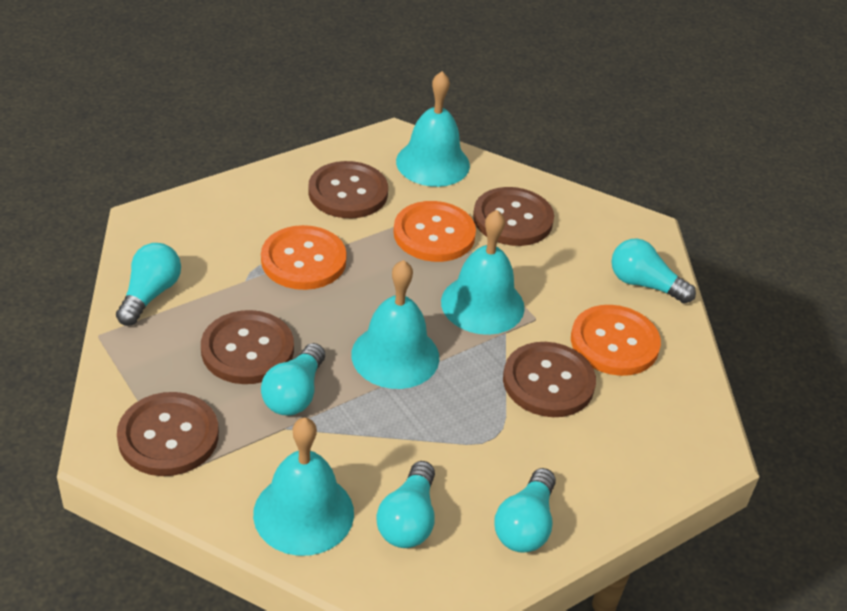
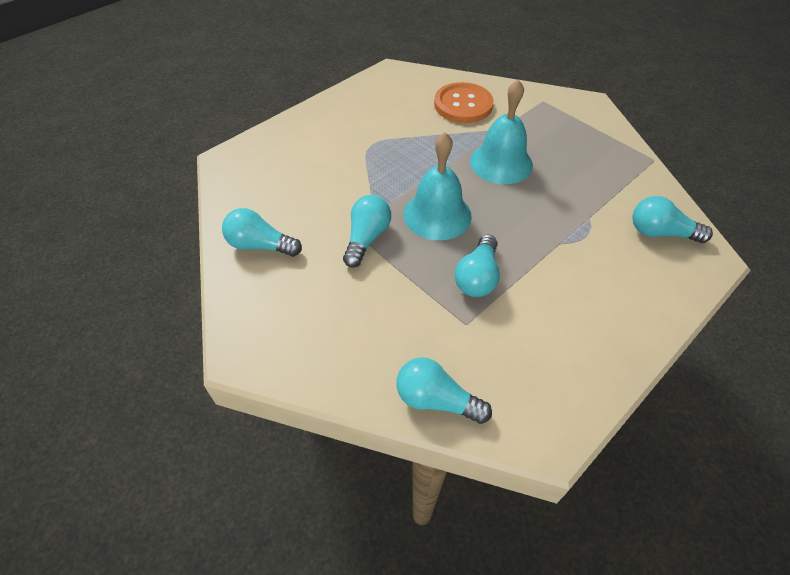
brown button: [117,392,219,476] [201,310,294,384] [308,161,388,218] [473,187,554,246] [503,342,596,417] = 5 -> none = 0
orange button: [261,225,347,290] [393,201,476,262] [571,305,661,376] = 3 -> [434,82,494,123] = 1
turquoise bell: [253,418,354,556] [351,260,439,389] [396,71,470,187] [441,210,525,335] = 4 -> [403,132,472,240] [470,79,533,184] = 2

